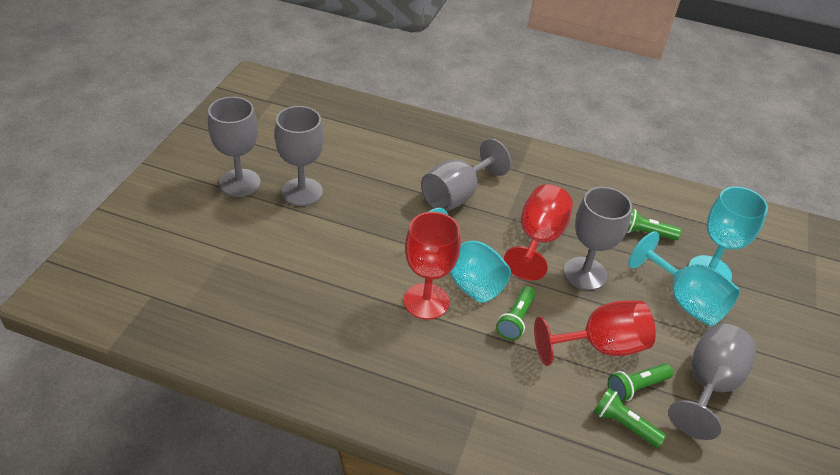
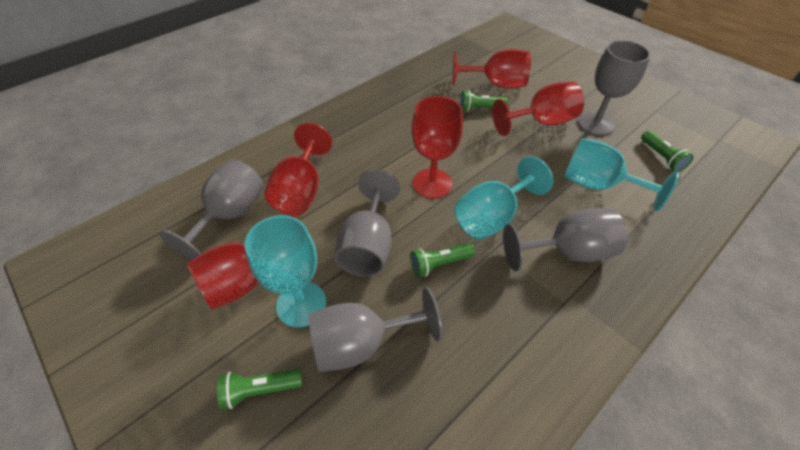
red goblet: [404,212,461,320] [504,184,573,281] [534,300,656,366] = 3 -> [187,214,299,309] [264,123,332,215] [412,96,463,199] [452,49,531,88] [492,81,584,136] = 5

